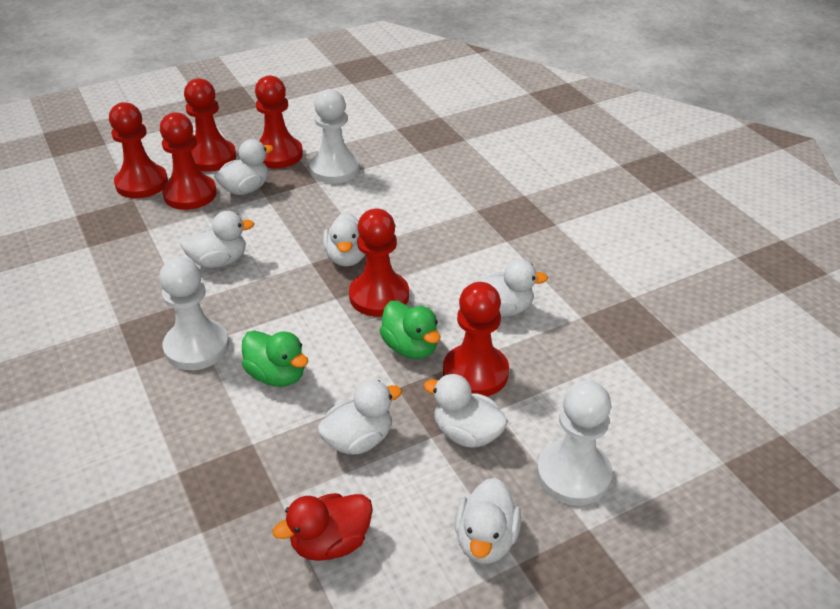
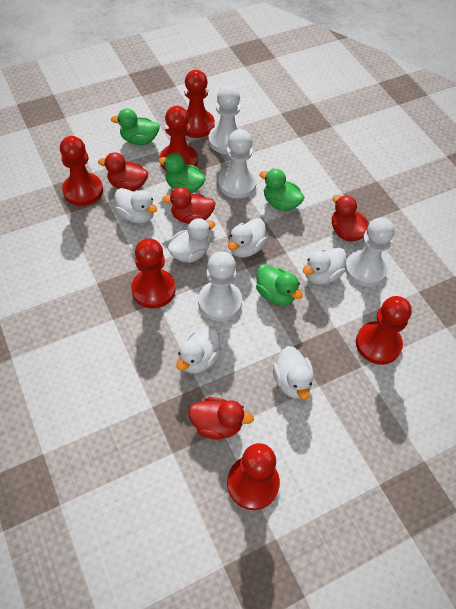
green duck: [242,330,308,387] [379,301,440,359] = 2 -> [111,109,160,145] [159,153,206,193] [256,264,303,306] [259,169,305,211] = 4
red duck: [273,493,373,561] = 1 -> [98,152,148,191] [162,187,216,224] [188,397,254,440] [332,195,369,241] = 4
white duck: [180,211,254,268] [214,139,274,195] [317,380,402,455] [323,212,365,267] [424,374,508,448] [455,478,521,564] [467,260,548,317] = 7 -> [115,188,157,224] [167,218,215,263] [176,326,222,373] [228,218,267,258] [273,346,314,400] [303,248,347,284] = 6
white pawn: [159,257,229,370] [309,89,360,183] [537,380,612,506] = 3 -> [198,252,242,321] [208,86,240,154] [218,129,257,198] [345,218,395,286] = 4

